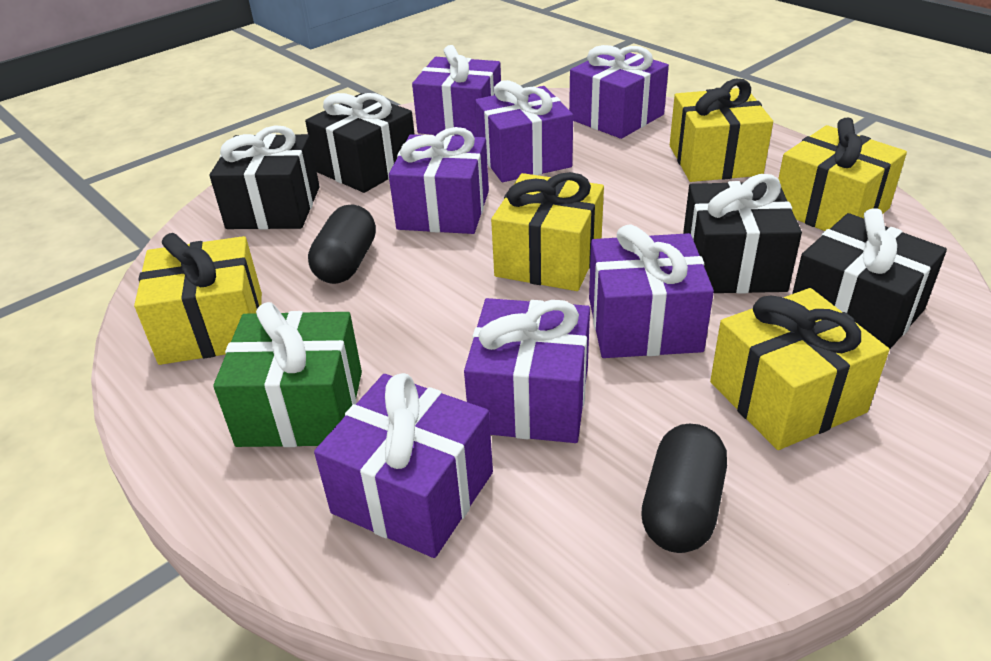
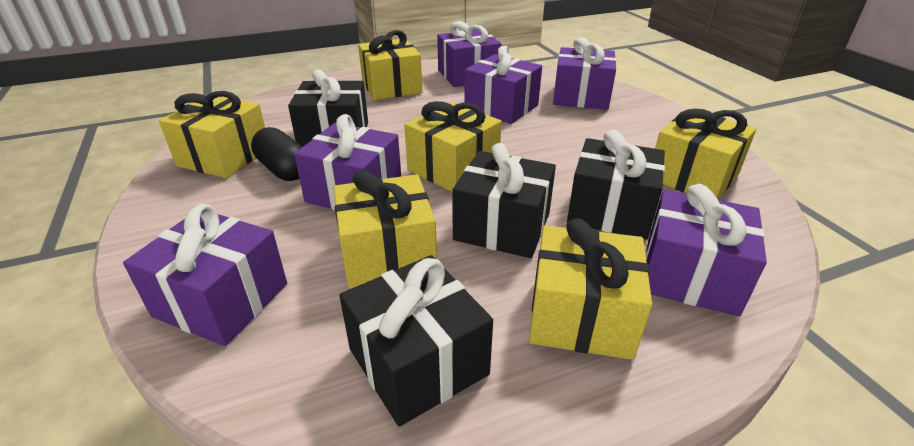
black capsule: [308,205,376,284] [641,424,727,553] = 2 -> [251,127,302,181] = 1
green gift: [213,302,362,447] = 1 -> none = 0
purple gift: [314,373,493,558] [389,127,489,234] [412,45,501,137] [464,298,590,443] [475,80,573,182] [569,45,669,139] [589,224,714,358] = 7 -> [123,204,287,346] [294,114,401,210] [437,21,501,87] [464,46,542,124] [553,37,616,110] [646,184,767,316] = 6
yellow gift: [134,233,262,365] [491,172,604,291] [670,79,773,182] [710,288,890,450] [778,117,907,231] = 5 -> [159,91,265,178] [333,170,437,289] [358,30,422,100] [404,101,502,192] [529,218,652,360] [655,109,756,199] = 6

